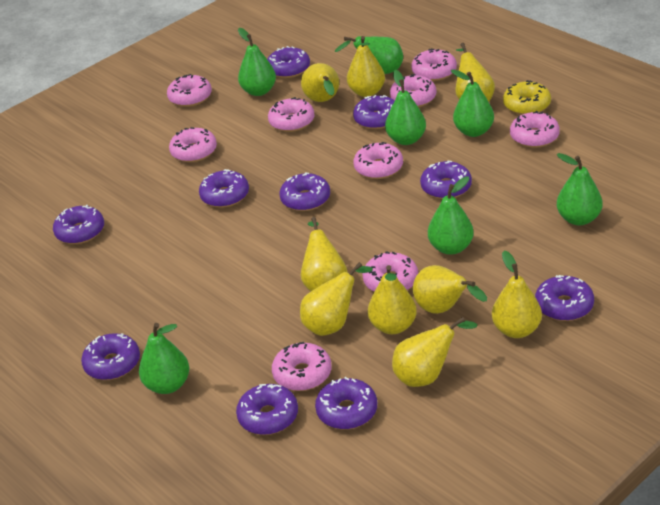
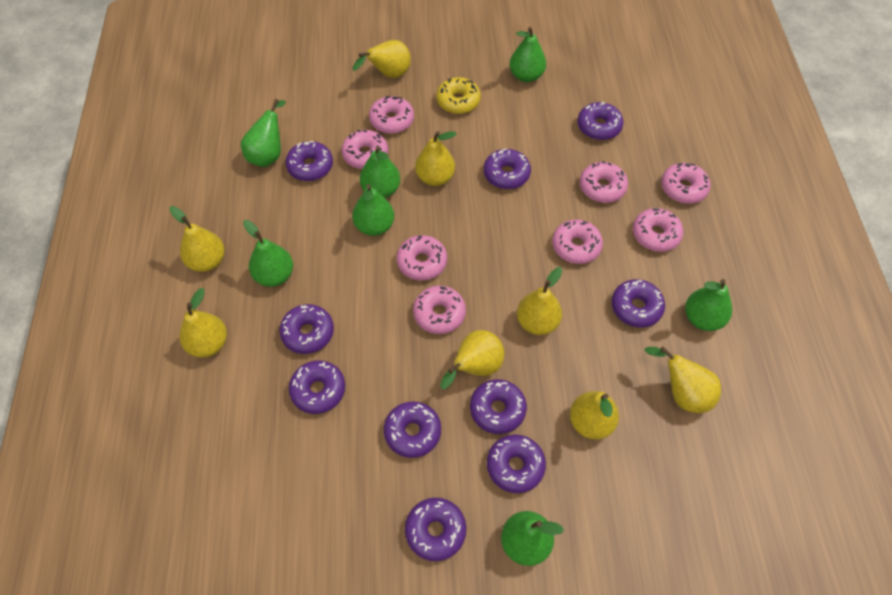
pink donut: [167,74,212,107] [169,127,217,162] [268,97,315,132] [272,342,332,391] [353,142,403,179] [362,251,418,292] [390,74,436,107] [411,49,457,81] [510,111,560,148] = 9 -> [341,130,388,169] [369,96,414,134] [397,235,447,281] [413,286,466,334] [552,219,603,264] [580,161,628,203] [633,208,683,252] [661,163,711,204] = 8
yellow pear: [300,262,373,336] [301,63,339,102] [301,217,348,291] [347,36,385,97] [368,265,417,334] [392,317,477,387] [413,265,487,314] [455,43,495,102] [492,251,542,338] = 9 -> [169,206,225,272] [179,288,227,358] [352,40,411,78] [415,131,457,186] [440,330,505,389] [517,267,562,335] [570,391,619,439] [645,347,721,413] = 8

